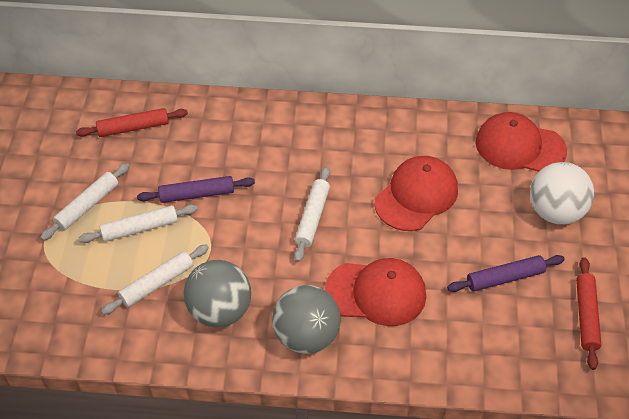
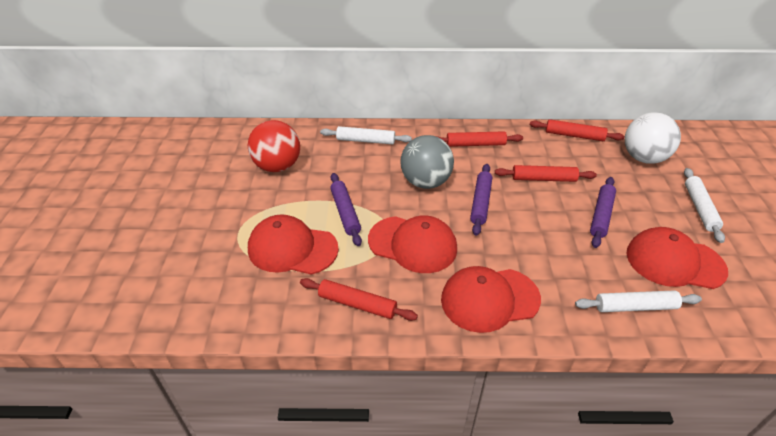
grey ball: [183,260,251,328] [272,285,341,354] = 2 -> [400,135,454,189] = 1
purple rolling pin: [137,176,255,203] [447,255,565,292] = 2 -> [330,173,362,246] [470,164,492,236] [590,177,616,248] = 3
red ball: none = 0 -> [248,120,300,172] = 1
red cap: [325,258,426,326] [374,156,458,231] [475,112,567,172] = 3 -> [248,214,339,275] [368,215,457,273] [441,266,541,333] [626,227,728,289] = 4
red rolling pin: [76,108,188,137] [576,257,601,370] = 2 -> [300,278,418,321] [436,131,523,147] [495,165,597,182] [530,119,624,141] = 4
white rolling pin: [40,163,129,241] [79,204,198,243] [101,244,209,315] [294,167,330,262] = 4 -> [320,126,412,144] [575,290,702,312] [684,168,725,243] = 3

